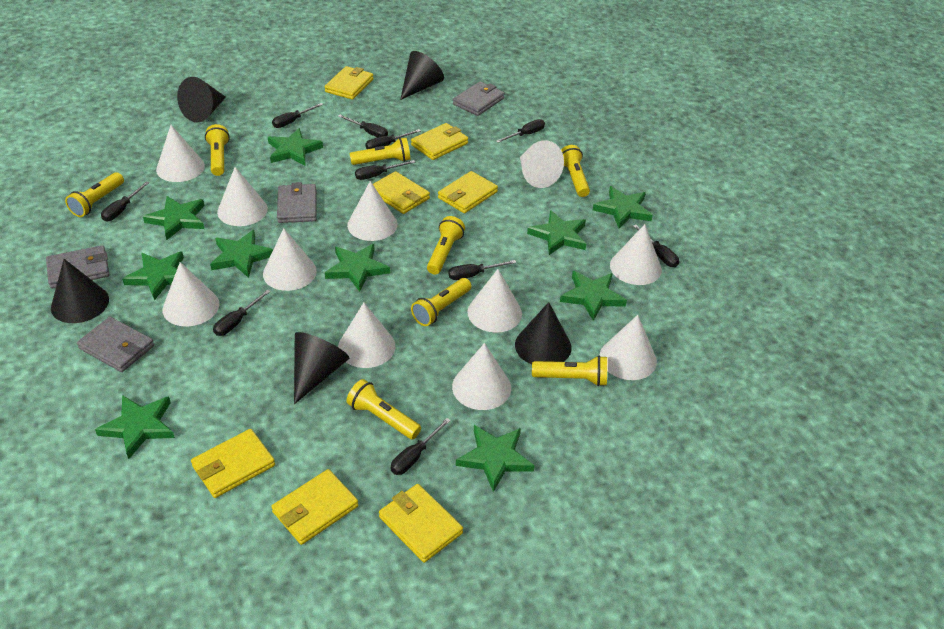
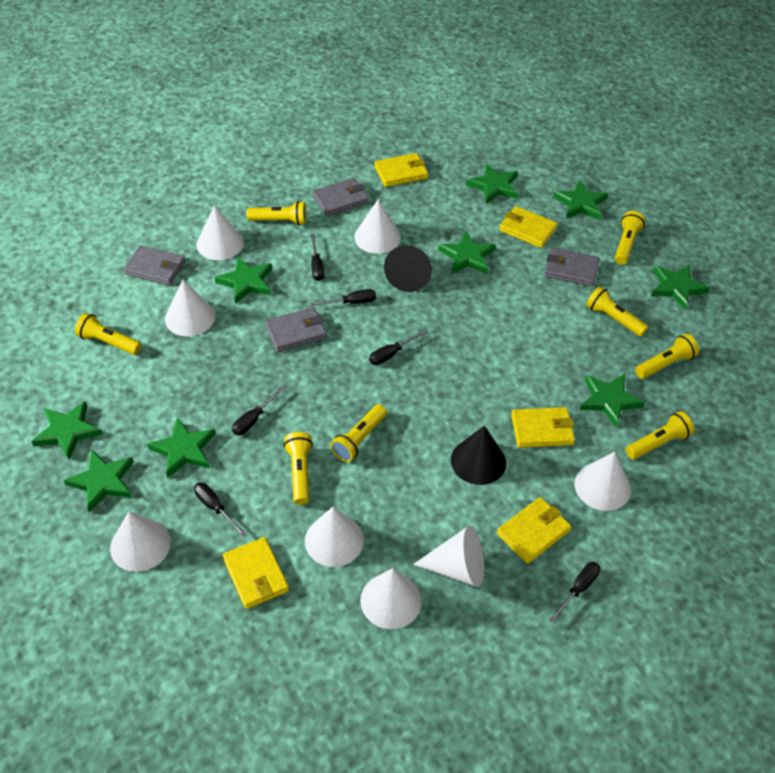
black cone: [51,259,109,323] [177,77,226,122] [294,332,350,404] [400,51,444,100] [515,302,572,364] = 5 -> [384,245,432,292] [451,426,506,485] = 2
black screwdriver: [101,181,149,221] [213,289,271,336] [272,103,323,128] [338,115,388,137] [355,160,415,180] [365,129,421,149] [391,418,451,475] [448,260,517,280] [496,119,545,143] [633,225,679,267] = 10 -> [194,482,246,537] [232,386,285,435] [311,234,324,281] [311,289,376,306] [369,330,427,365] [549,562,600,623] = 6
green star: [95,395,175,459] [122,251,184,300] [143,196,204,240] [210,230,273,278] [268,128,323,165] [325,244,390,292] [456,425,535,492] [527,210,586,255] [560,271,627,321] [593,186,653,228] = 10 -> [31,401,102,460] [64,450,134,513] [147,418,215,478] [215,257,272,304] [438,231,496,274] [466,164,519,204] [553,180,608,220] [580,374,645,427] [651,264,710,310] = 9
white cone: [156,125,205,182] [163,262,219,326] [217,167,268,226] [263,228,317,291] [338,303,395,368] [347,181,398,241] [452,343,511,410] [467,269,522,332] [520,140,564,188] [600,315,657,380] [610,224,662,285] = 11 -> [110,511,171,572] [165,280,215,336] [197,205,244,260] [305,507,364,567] [354,199,401,254] [360,568,422,629] [413,526,484,587] [574,452,631,511] = 8
yellow wallet: [191,429,275,498] [271,469,358,545] [325,66,374,100] [373,171,430,214] [379,484,463,563] [411,123,468,160] [438,171,498,213] = 7 -> [223,537,289,609] [375,153,428,187] [497,497,571,564] [499,206,558,248] [511,407,575,448] = 5

